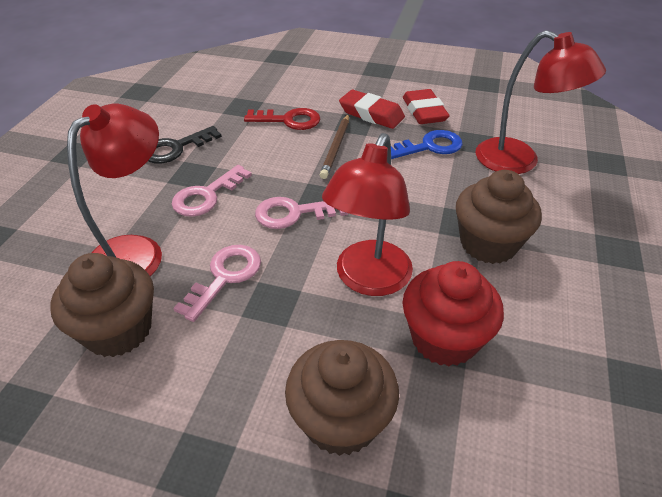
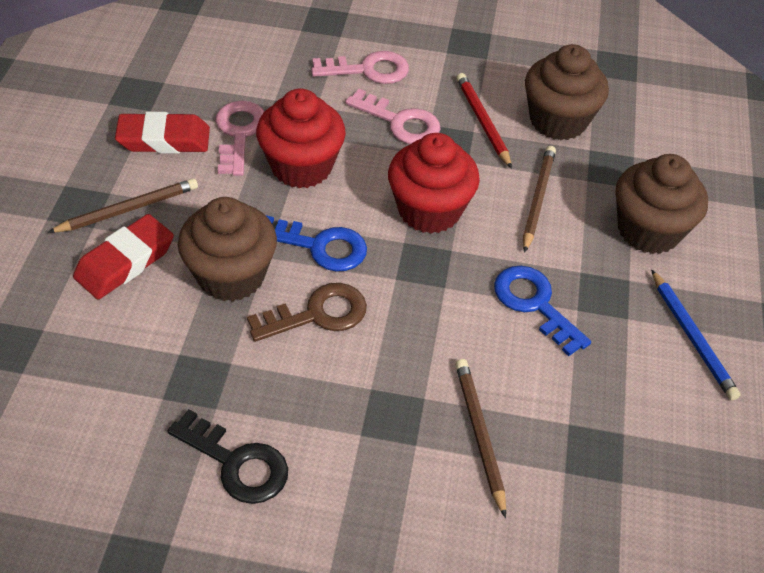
blue key: [391,130,463,159] = 1 -> [266,215,367,272] [494,266,591,356] = 2
blue pencil: none = 0 -> [651,269,741,400] = 1
brown key: none = 0 -> [247,283,367,342] = 1
brown pencil: [320,114,349,179] = 1 -> [47,178,198,233] [455,359,506,518] [523,146,556,253] = 3
red cupcake: [402,261,504,366] = 1 -> [256,89,346,188] [388,133,480,234] = 2
red key: [244,108,320,130] = 1 -> none = 0
red lamp: [67,104,162,276] [322,133,413,296] [476,30,606,174] = 3 -> none = 0
red pencil: none = 0 -> [456,73,512,169] = 1

